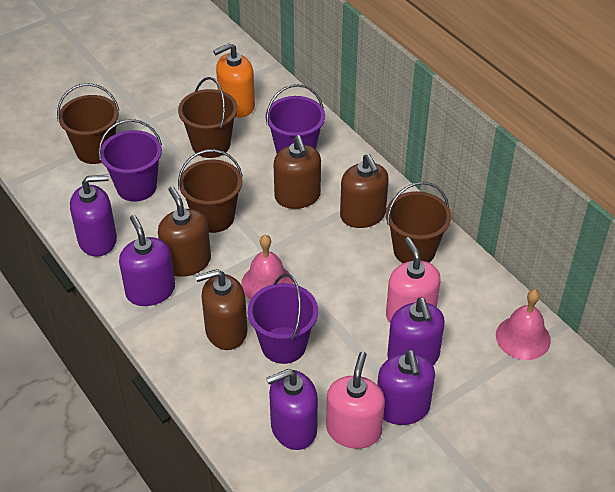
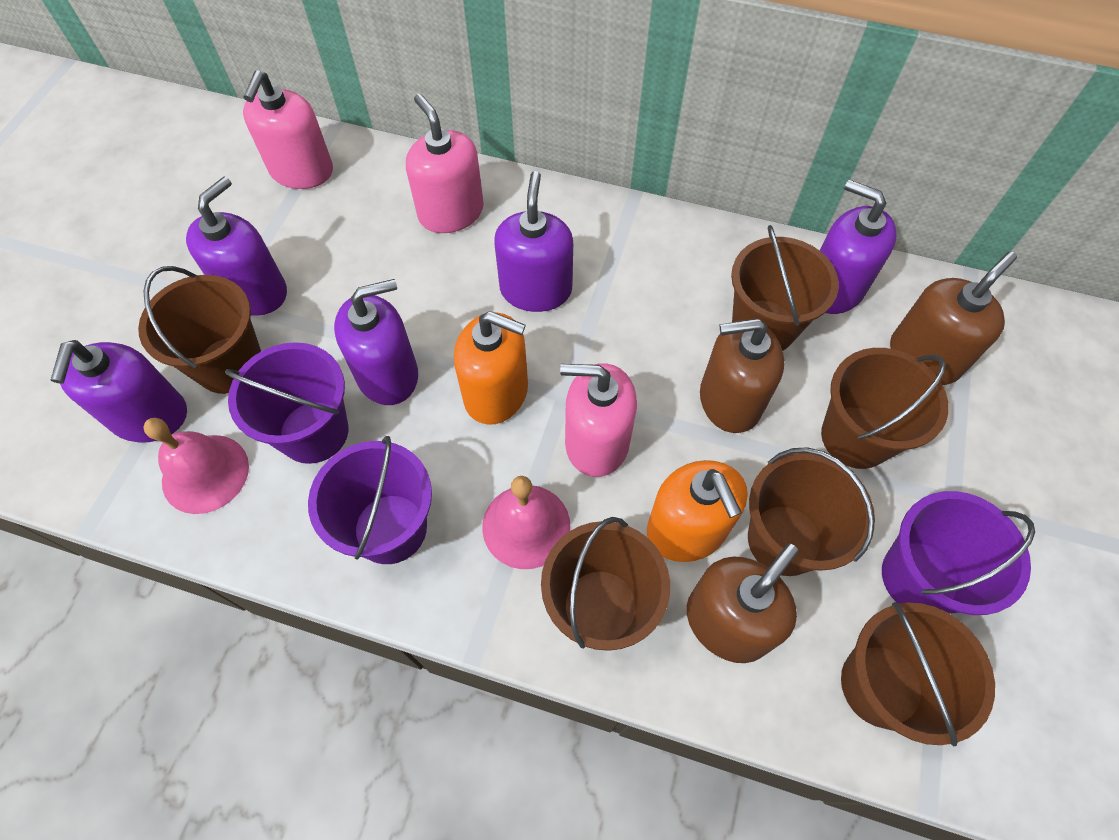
brown bucket: [57,83,119,164] [178,77,238,158] [178,149,243,233] [386,182,451,263] = 4 -> [138,266,261,394] [541,517,670,651] [731,225,839,350] [748,447,875,576] [821,348,949,469] [841,602,995,747] = 6
brown soap dispenser: [158,186,211,277] [196,269,247,350] [273,135,321,209] [340,154,389,228] = 4 -> [687,544,798,663] [700,318,784,433] [890,251,1017,385] = 3
orange soap dispenser: [213,43,255,117] = 1 -> [454,311,528,425] [647,460,748,562] = 2
pink soap dispenser: [326,352,385,449] [386,237,440,322] = 2 -> [243,70,333,189] [406,94,484,233] [560,363,637,477] = 3

